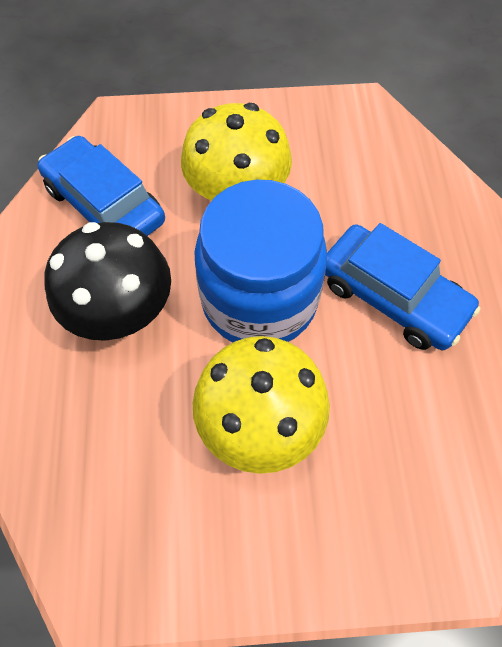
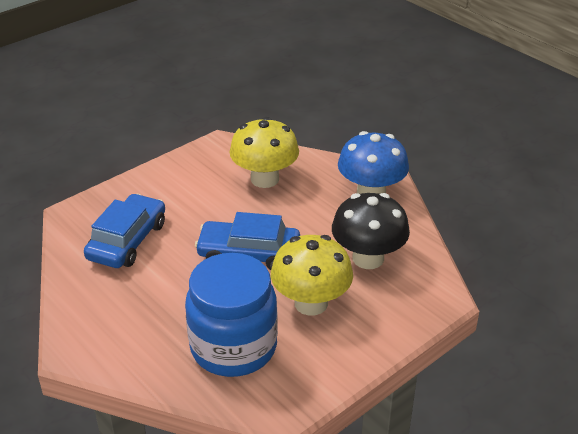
blue mushroom: none = 0 -> [338,131,409,194] = 1

